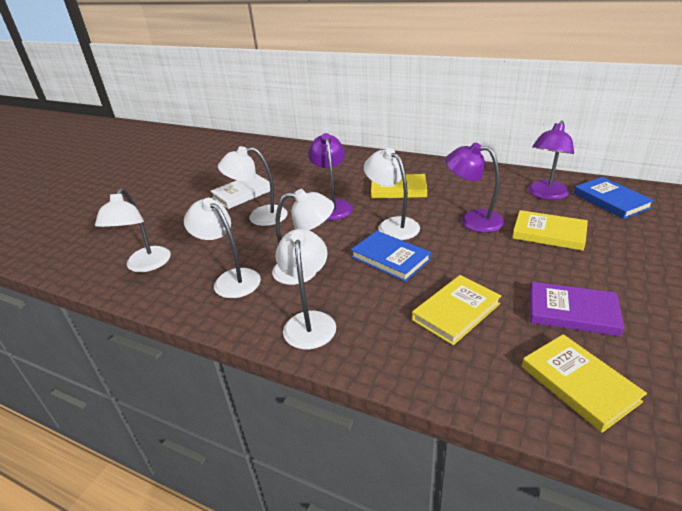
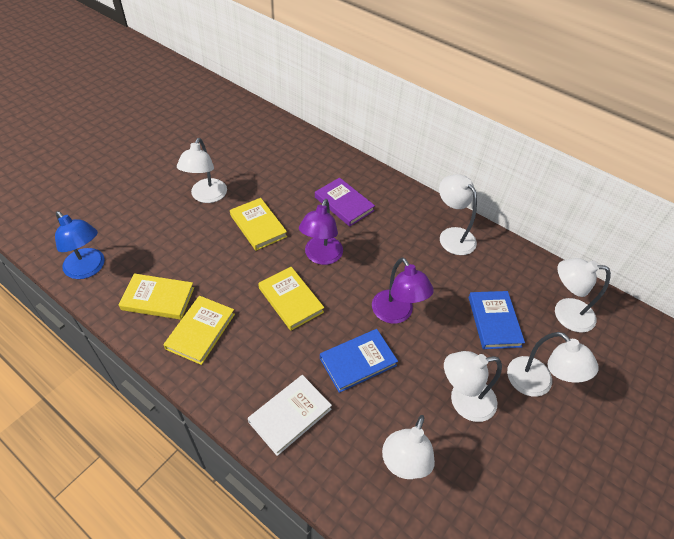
blue lamp: none = 0 -> [55,211,105,279] = 1
purple lamp: [308,133,353,220] [445,143,505,233] [528,121,574,200] = 3 -> [299,199,343,265] [372,258,434,324] = 2

